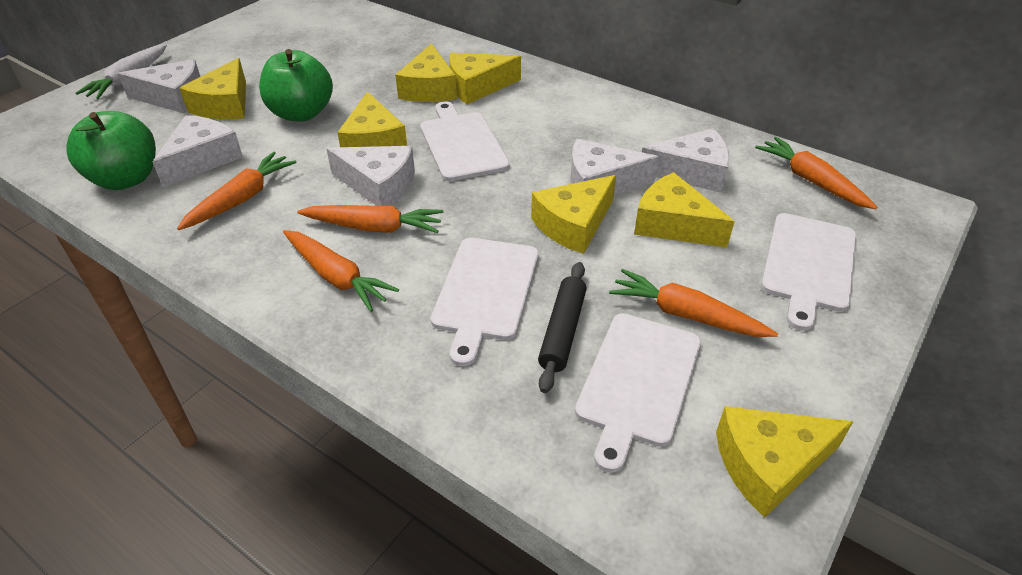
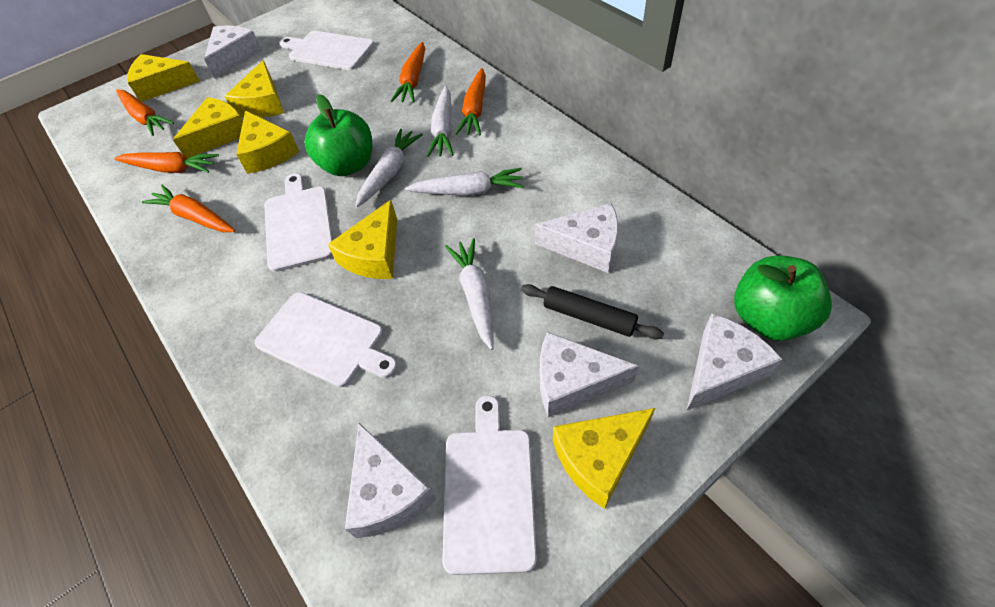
white carrot: [76,44,167,99] = 1 -> [355,129,423,208] [405,168,524,196] [427,86,454,157] [445,238,494,350] = 4
yellow cheese: [180,58,246,119] [337,91,407,147] [395,43,457,102] [449,53,521,104] [531,175,616,254] [634,172,735,247] [716,406,853,518] = 7 -> [127,54,200,102] [173,97,243,158] [224,60,284,118] [236,110,299,174] [328,200,397,279] [553,408,655,509] = 6

